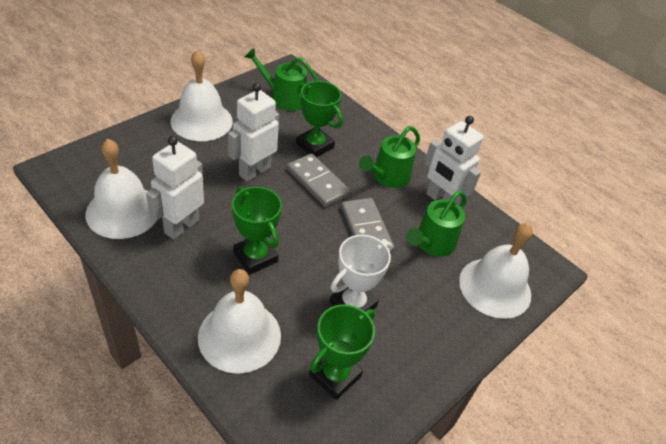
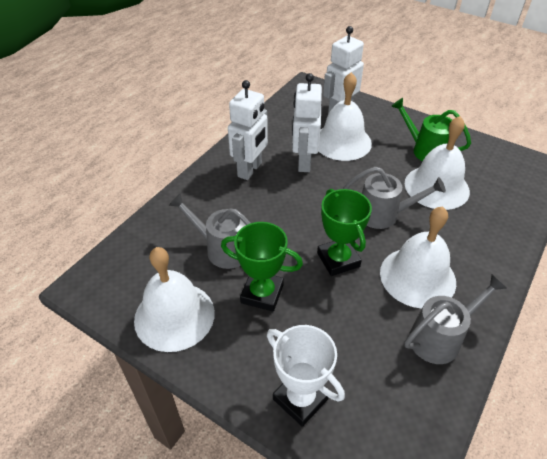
green trophy: [232,187,282,275] [296,81,343,157] [309,304,375,400] = 3 -> [221,222,303,312] [317,189,372,276] = 2
green watering can: [245,48,319,111] [359,126,420,188] [406,191,466,256] = 3 -> [391,98,471,161] = 1
grey domino: [287,153,350,207] [341,198,394,252] = 2 -> none = 0
grey watering can: none = 0 -> [169,193,251,269] [343,166,446,229] [404,275,507,364] = 3

